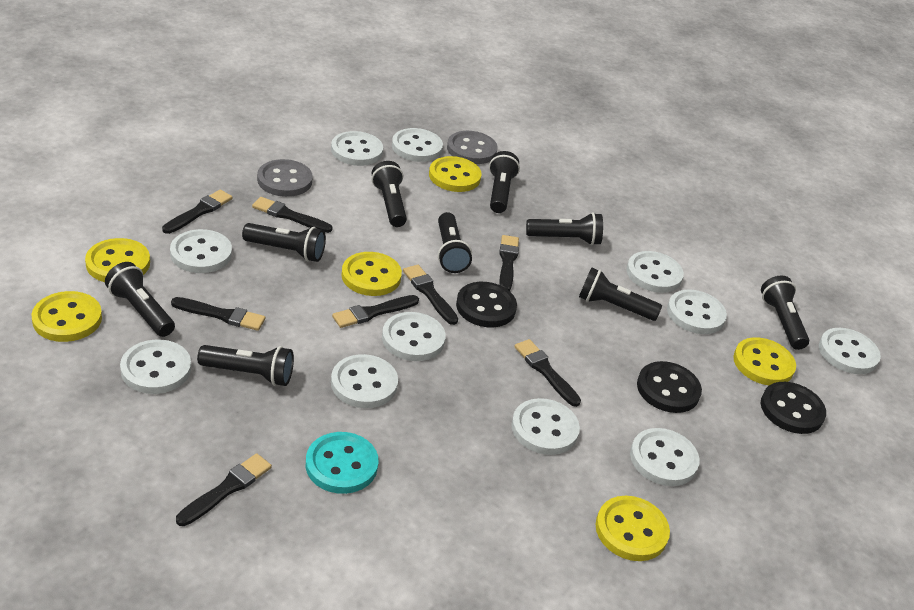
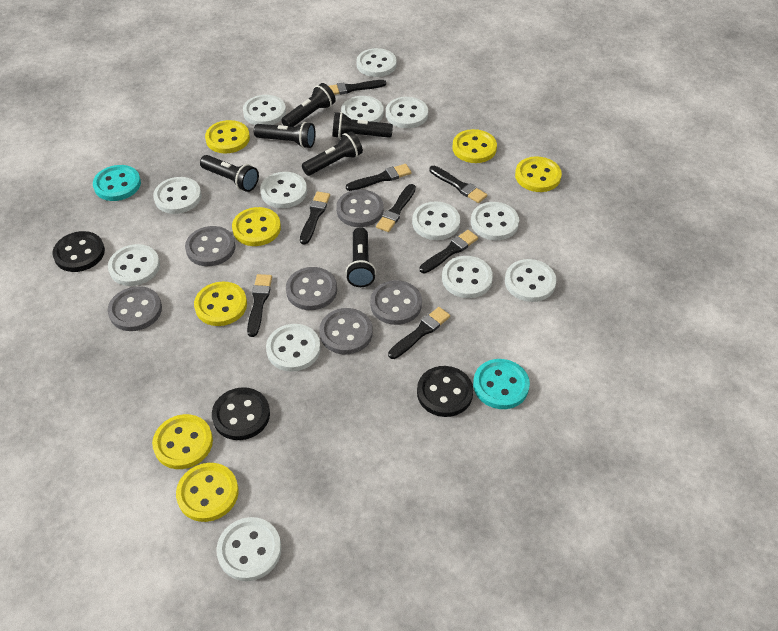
black flashlight: [105,262,175,337] [197,345,294,386] [242,223,326,262] [372,161,407,227] [438,212,472,273] [489,151,520,213] [526,212,603,245] [579,267,662,321] [761,276,809,350] = 9 -> [200,155,259,192] [254,122,315,148] [281,83,336,127] [302,131,363,176] [332,112,393,139] [346,227,376,287] = 6
grey button: [257,159,313,197] [447,131,498,164] = 2 -> [108,286,162,331] [185,226,235,266] [286,267,337,310] [319,308,373,354] [336,189,384,227] [370,280,422,325] = 6
turquoise button: [306,432,379,494] = 1 -> [93,165,141,201] [473,359,530,409] = 2
white button: [120,339,191,394] [170,229,232,273] [331,131,383,166] [331,354,398,408] [382,312,446,361] [392,128,443,162] [511,398,580,455] [626,251,684,293] [630,428,700,486] [667,290,727,334] [819,328,881,374] = 11 -> [108,244,160,286] [153,177,202,214] [216,517,281,581] [243,95,286,125] [260,172,307,208] [266,324,321,372] [341,96,384,122] [356,48,397,77] [386,97,428,128] [412,201,460,240] [442,256,493,298] [471,202,519,240] [505,259,556,302] = 13
yellow button: [31,291,102,342] [85,238,150,282] [341,252,402,296] [429,156,482,192] [595,496,670,561] [733,337,796,385] = 6 -> [152,414,213,469] [176,463,239,522] [194,282,247,326] [205,120,250,154] [232,207,281,246] [452,129,497,163] [515,156,562,192] = 7

